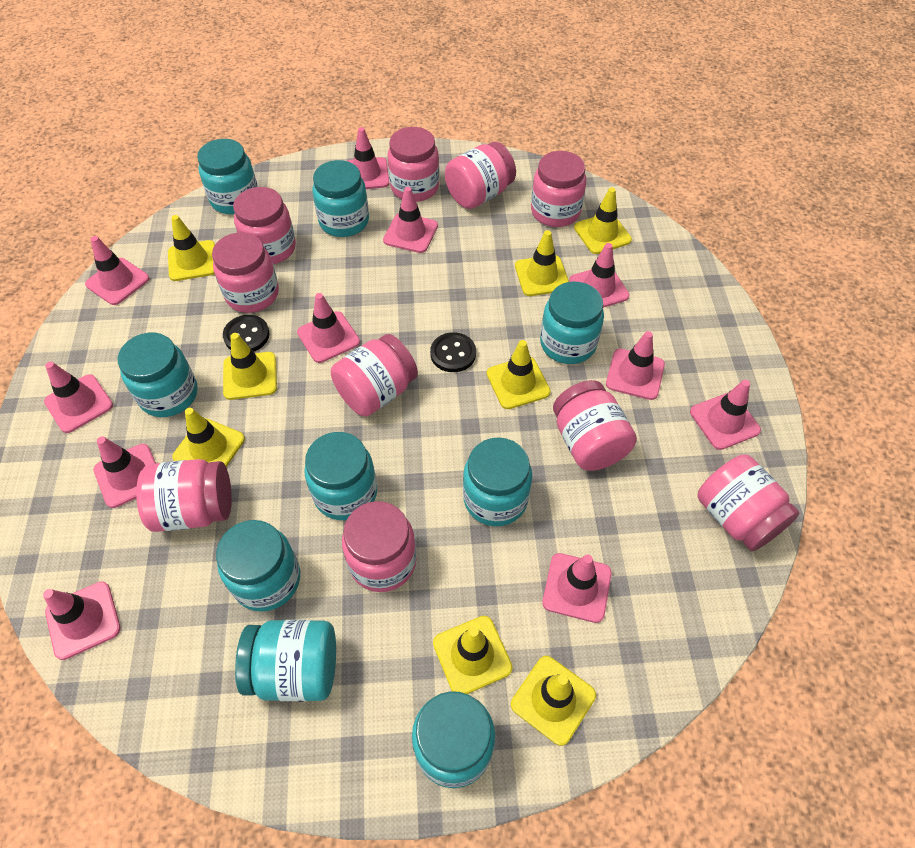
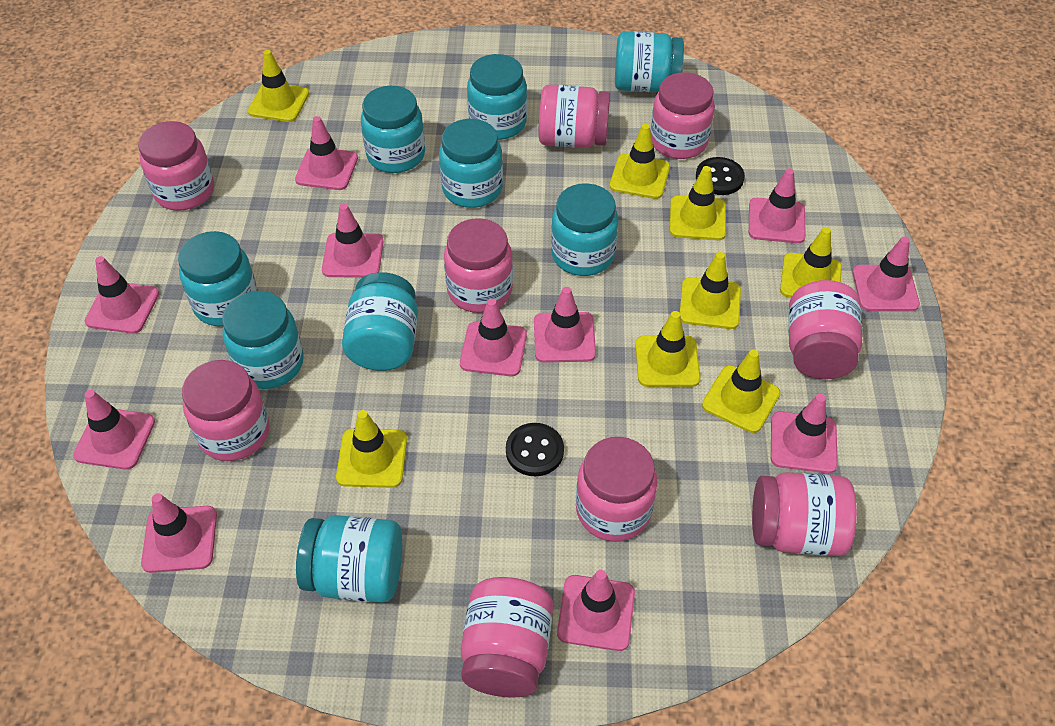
pink jar: [136,459,232,532] [212,232,279,313] [233,187,296,264] [331,334,418,417] [342,501,417,592] [388,127,439,202] [445,142,516,209] [531,151,586,227] [553,380,637,471] [697,455,799,551] = 10 -> [138,121,214,211] [182,360,270,461] [444,218,513,313] [461,577,553,698] [539,84,610,148] [576,437,658,542] [651,72,715,159] [752,472,857,556] [788,280,862,379] = 9

